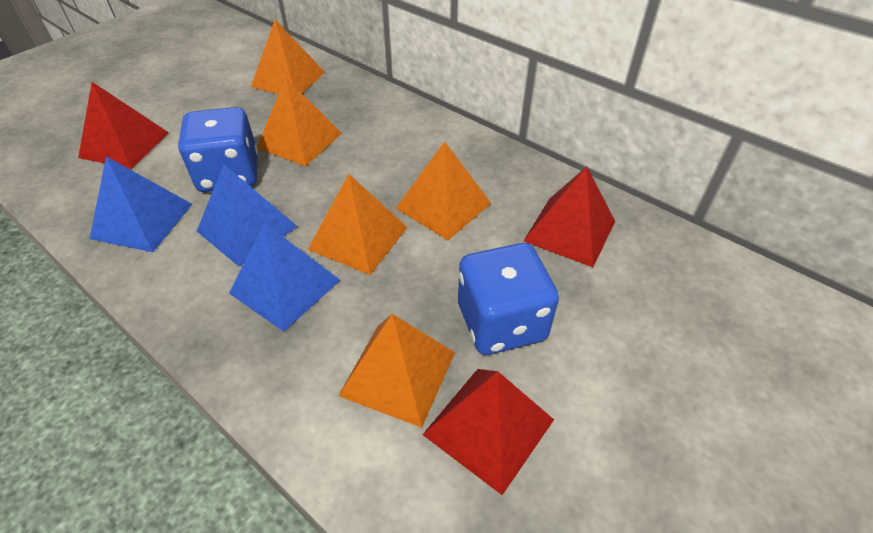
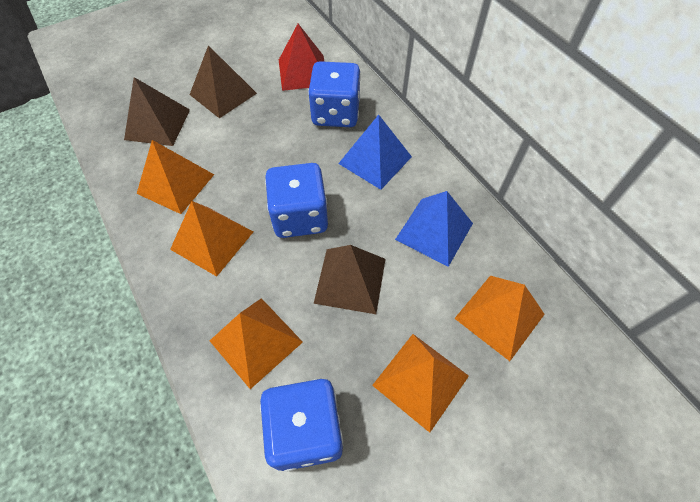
blue dice: [178,107,258,192] [458,243,559,355] = 2 -> [260,379,343,472] [265,163,328,238] [308,61,361,127] = 3
blue pyramid: [90,156,192,252] [197,165,298,266] [229,223,340,332] = 3 -> [338,115,412,190] [395,191,473,267] = 2
brown pyramid: none = 0 -> [124,77,190,146] [189,45,257,118] [314,245,385,314] = 3
red pyramid: [78,82,169,169] [422,369,554,495] [524,167,615,267] = 3 -> [279,24,325,91] = 1

